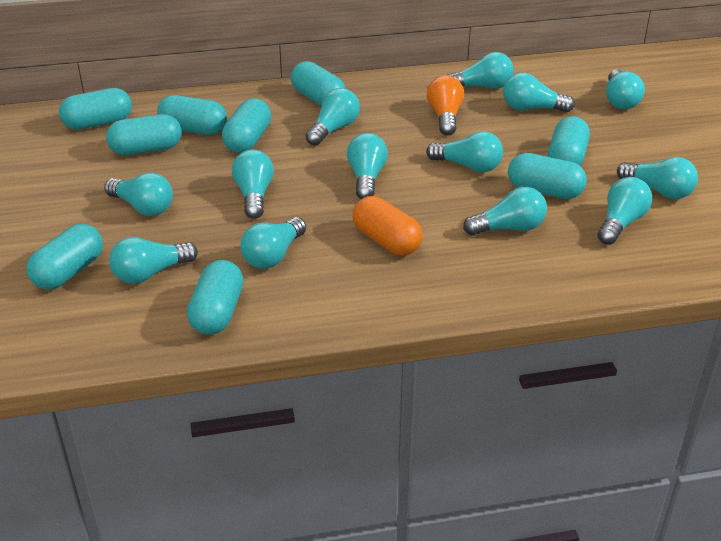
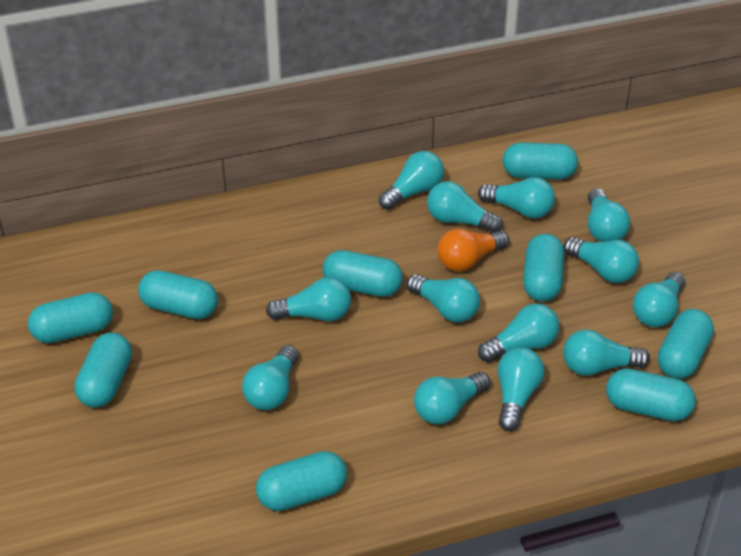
orange capsule: [352,196,422,255] = 1 -> none = 0

